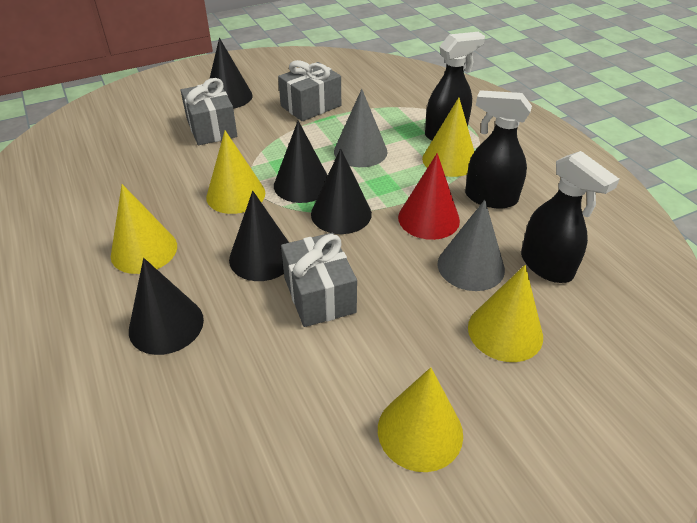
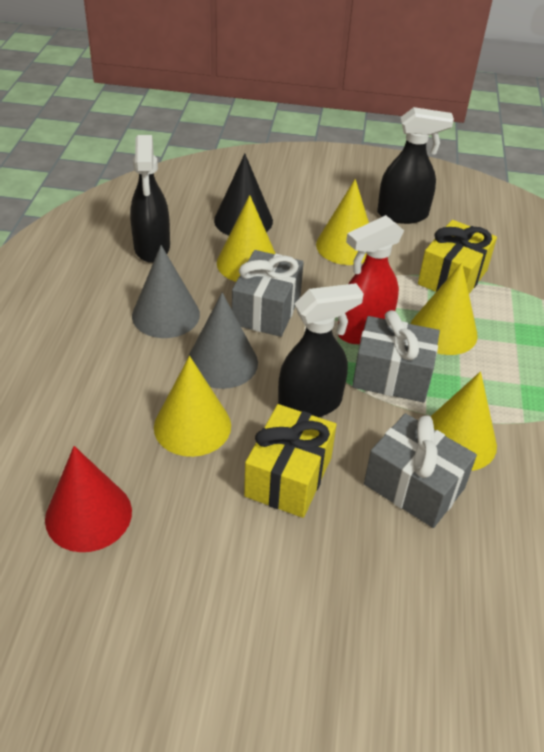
black cone: [129,258,204,355] [209,38,253,109] [229,191,289,281] [274,121,328,203] [311,148,372,234] = 5 -> [214,154,273,236] = 1
red spray bottle: none = 0 -> [338,215,404,344] = 1
yellow gift: none = 0 -> [244,404,336,518] [418,220,497,294] = 2

